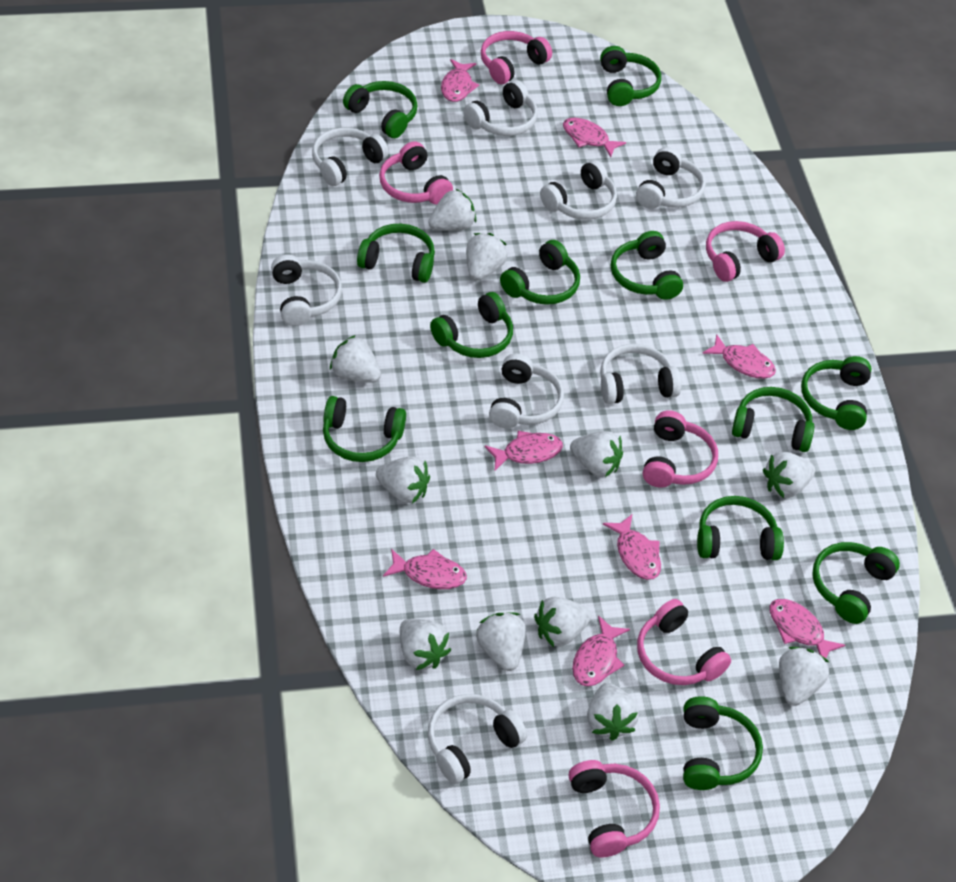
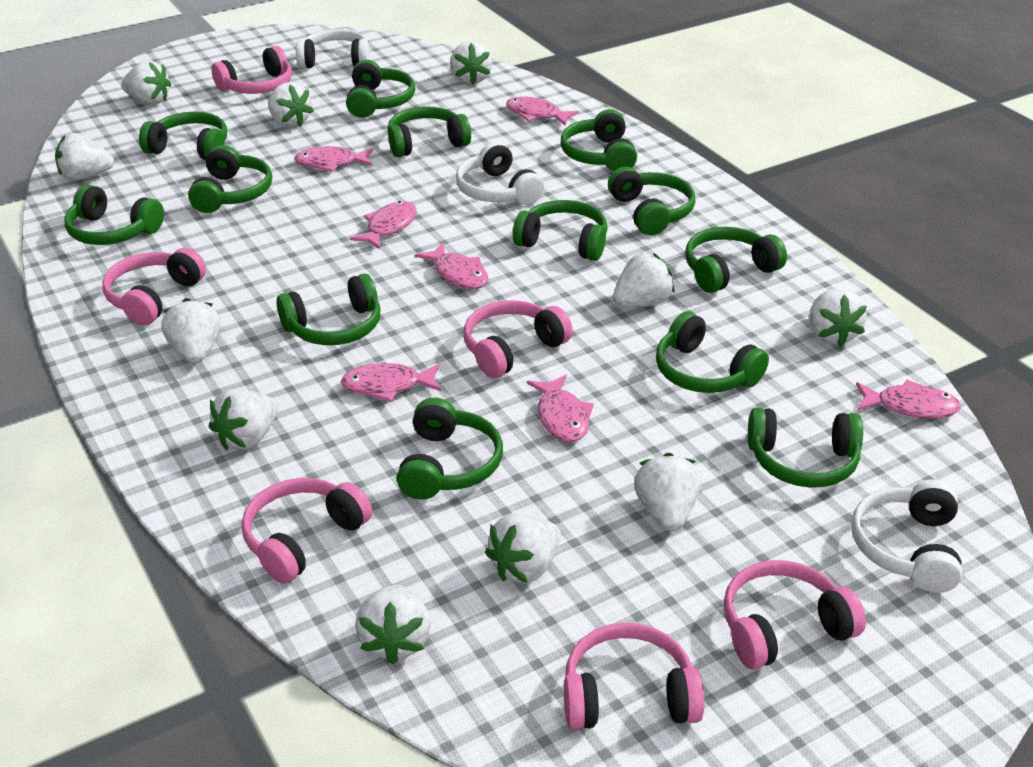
green headphones: [323,396,406,462] [343,81,417,138] [357,224,435,283] [430,292,513,358] [500,240,580,305] [600,46,661,106] [611,231,683,300] [683,696,763,790] [697,496,784,560] [732,387,814,452] [801,356,872,430] [812,542,900,624] = 12 -> [64,185,164,245] [139,112,227,160] [188,145,272,213] [277,274,381,345] [346,60,415,118] [387,107,471,157] [397,398,503,499] [513,200,608,261] [561,109,637,172] [608,166,696,235] [656,312,769,393] [685,227,787,293] [748,408,863,488] = 13
pink fish: [383,549,467,589] [441,59,479,102] [485,431,563,471] [563,118,626,157] [572,616,630,687] [603,515,661,580] [702,334,776,379] [769,599,845,658] = 8 -> [294,146,373,172] [341,363,441,402] [349,201,417,249] [414,242,488,289] [506,96,579,126] [527,375,594,442] [856,380,961,419] = 7
white headphones: [271,255,342,326] [312,127,389,186] [428,694,527,784] [463,80,538,136] [489,353,564,428] [540,160,617,220] [600,344,681,404] [636,147,706,209] = 8 -> [296,29,370,68] [456,142,544,205] [851,479,962,593] = 3

